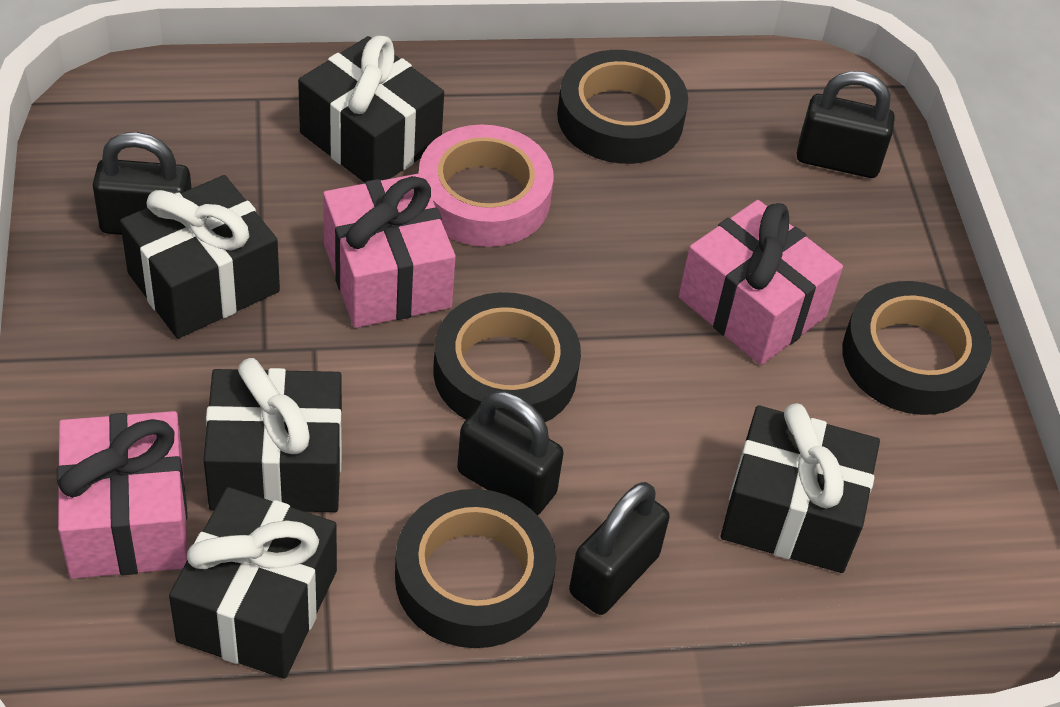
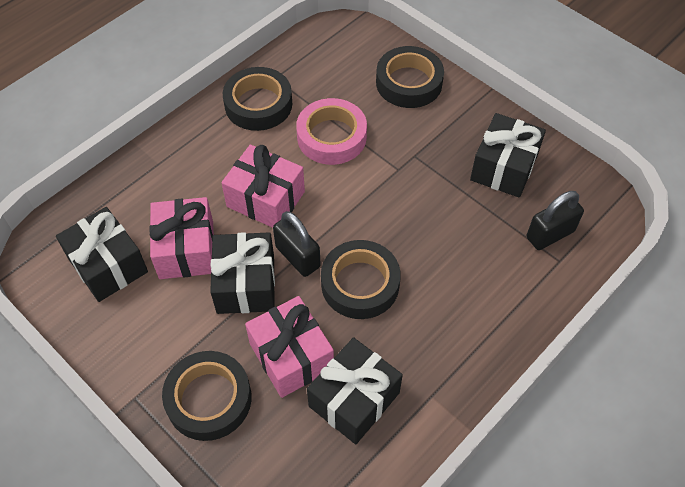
black gift: [120,175,280,339] [169,487,337,679] [204,358,342,512] [298,36,444,183] [721,403,880,573] = 5 -> [56,207,148,302] [210,232,275,314] [307,337,403,444] [470,113,546,198] = 4
black padlock: [92,132,192,235] [457,391,564,515] [569,482,670,615] [797,71,895,178] = 4 -> [273,211,321,277] [527,191,584,250] = 2

